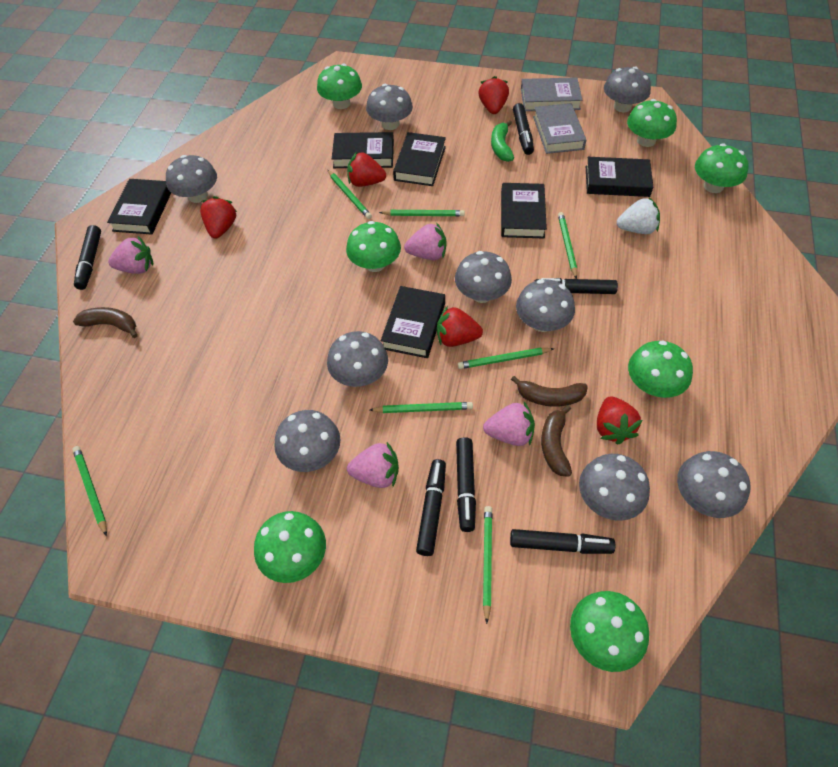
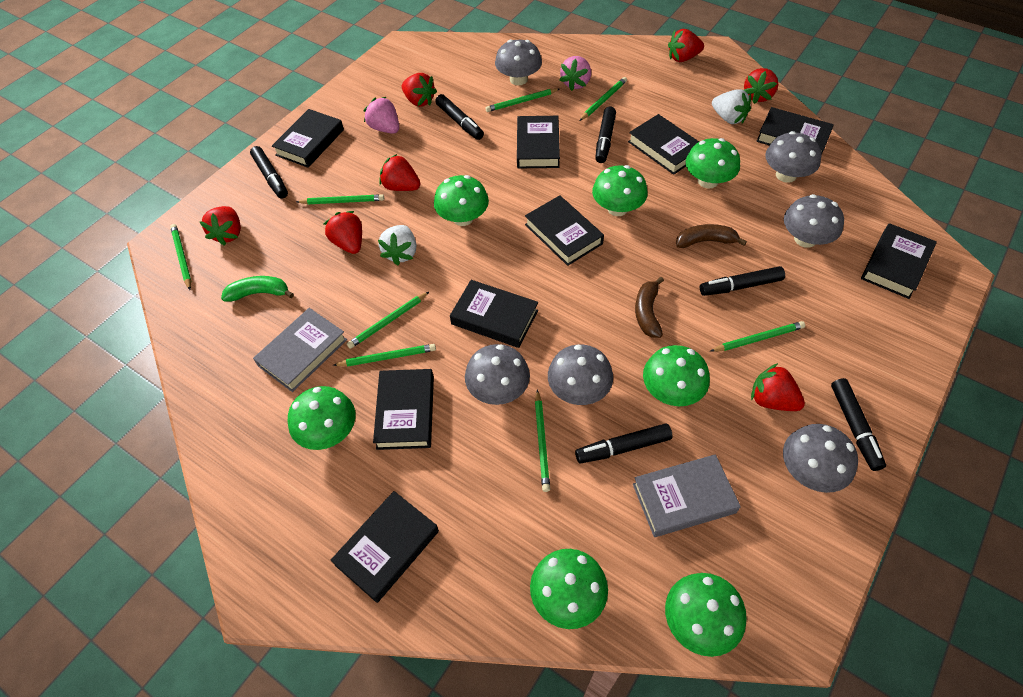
black book: [107,179,171,235] [332,132,394,168] [381,286,445,358] [393,132,446,186] [501,183,547,238] [586,157,653,197] = 6 -> [272,109,344,168] [331,491,439,603] [373,369,434,450] [450,280,538,348] [517,116,560,168] [525,195,604,266] [628,114,699,175] [757,107,834,155] [861,223,937,299] = 9
brown banana: [73,307,138,338] [511,376,588,407] [541,405,572,477] = 3 -> [635,277,664,338] [676,224,747,248] = 2
green pencil: [72,446,107,536] [328,170,372,219] [370,402,473,413] [379,210,465,216] [457,348,554,369] [483,506,492,624] [558,212,577,279] = 7 -> [170,224,191,290] [296,194,384,204] [333,344,436,367] [347,292,429,349] [485,88,559,112] [535,389,550,492] [579,77,627,121] [711,321,805,352] = 8
grey mushroom: [166,155,217,203] [274,410,341,472] [327,331,388,387] [366,84,413,130] [455,251,512,303] [516,279,575,332] [579,454,650,521] [604,66,651,112] [677,451,750,518] = 9 -> [465,344,530,405] [495,39,542,85] [548,345,613,405] [765,131,821,183] [783,424,858,493] [784,194,844,248] = 6
pink strawberry: [108,236,153,274] [347,442,399,488] [404,222,446,260] [483,402,535,446] = 4 -> [364,97,399,134] [559,56,591,91] = 2
red strawberry: [200,196,237,239] [347,152,386,187] [437,306,483,347] [478,76,509,114] [597,396,642,445] = 5 -> [200,206,241,246] [324,211,362,254] [379,154,420,191] [402,73,437,107] [668,29,704,62] [744,68,778,104] [751,363,805,411] = 7
white strawberry: [617,197,660,234] = 1 -> [378,225,416,266] [712,89,751,124] = 2

